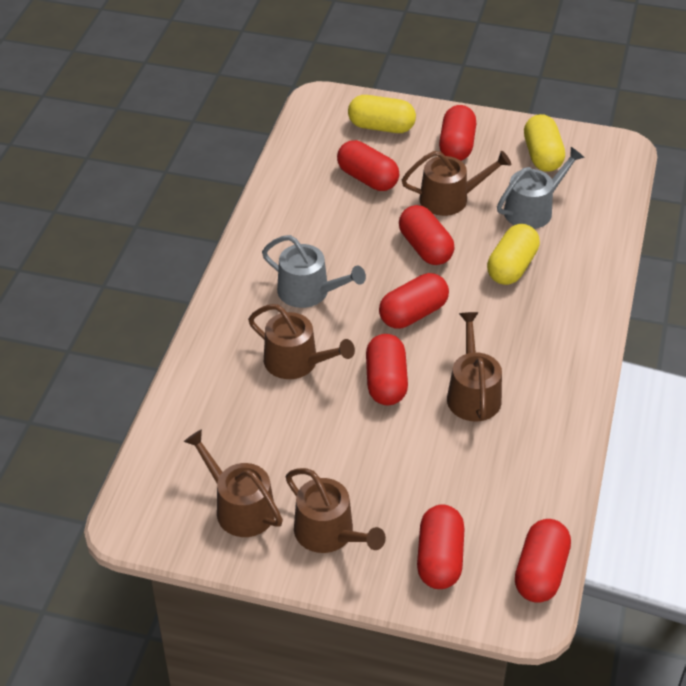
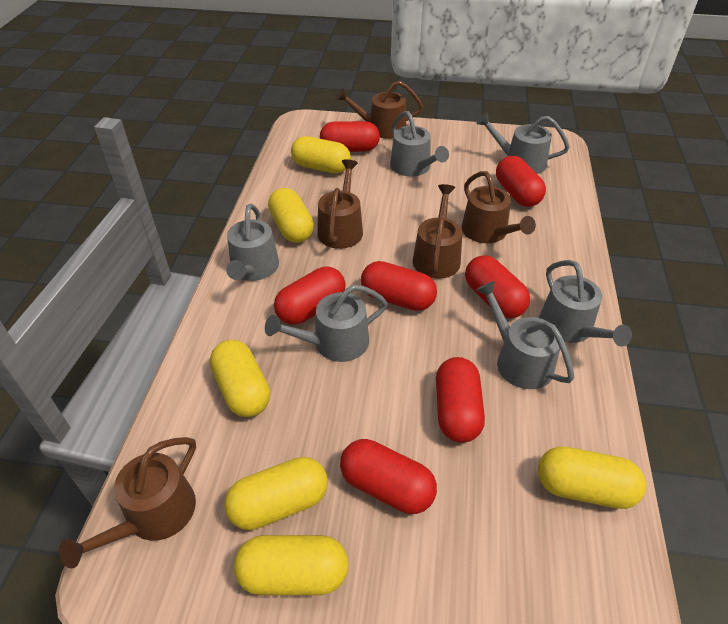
grey watering can: [262,235,366,308] [497,147,585,229] = 2 -> [226,203,279,281] [265,285,387,362] [390,111,449,176] [476,113,570,174] [476,281,574,389] [539,260,632,347] = 6
yellow capsule: [348,95,416,133] [487,224,540,285] [524,114,565,172] = 3 -> [210,340,270,417] [224,457,328,530] [234,535,349,595] [268,188,314,243] [291,136,351,173] [538,447,646,509] = 6

